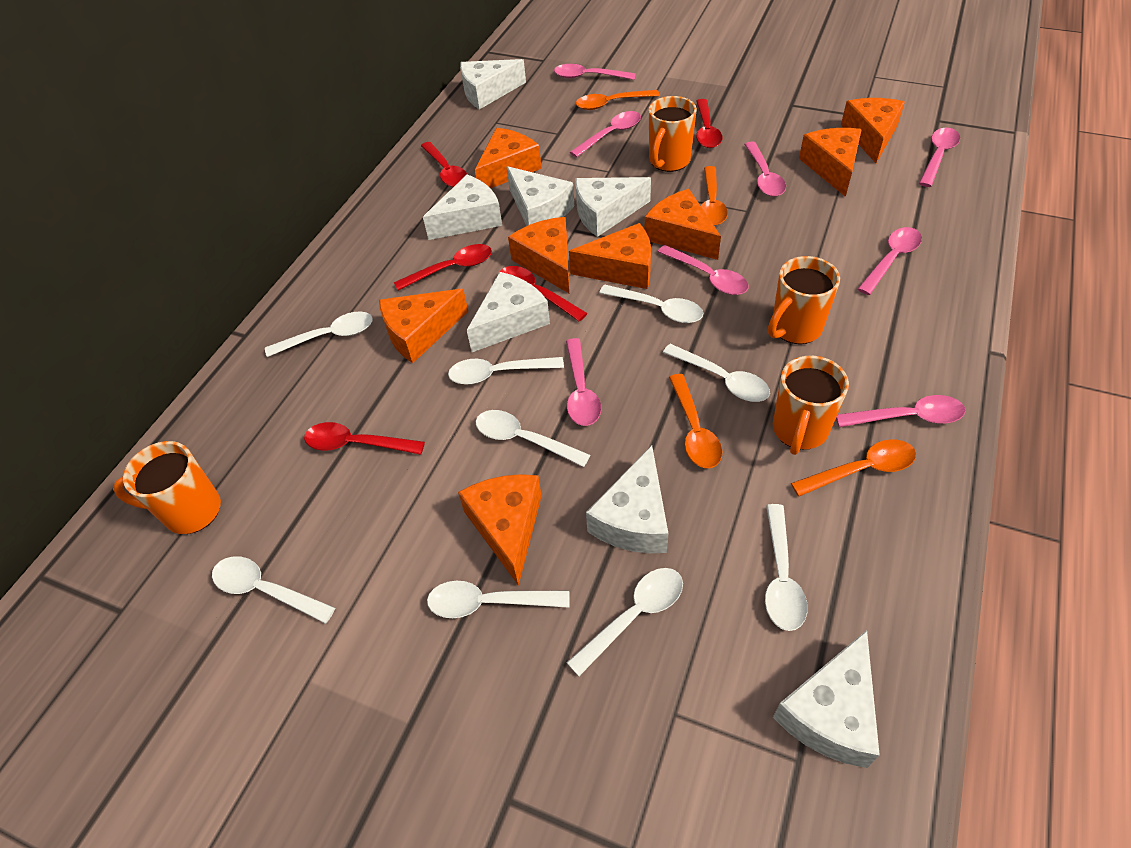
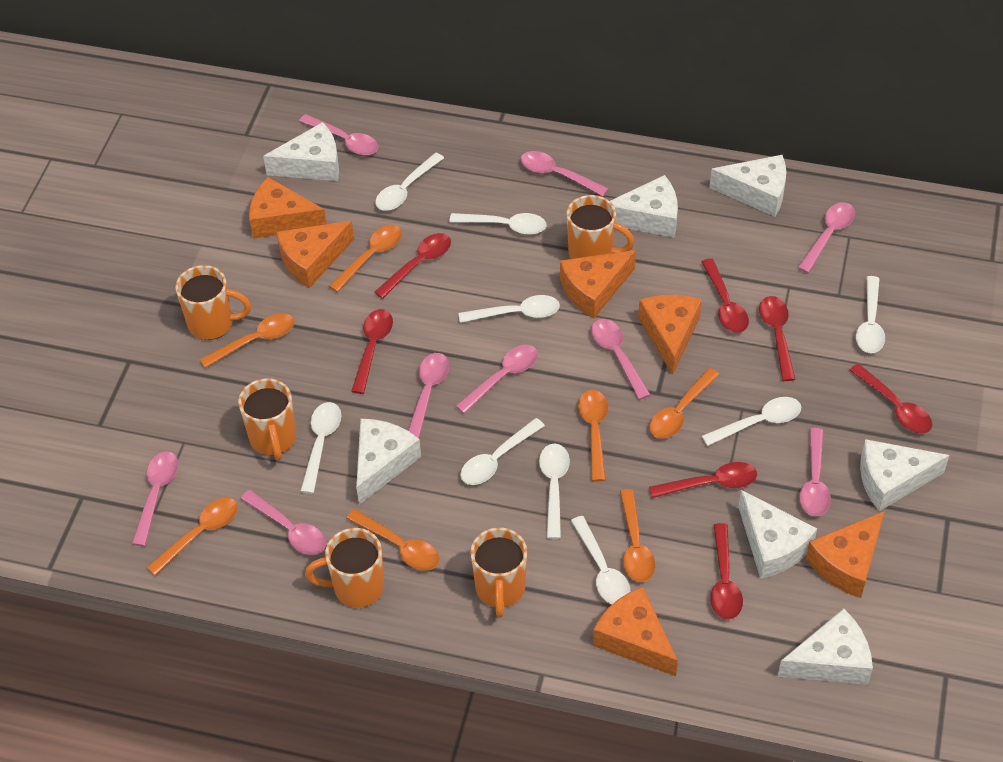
orange cheese: [379,289,468,363] [458,474,542,586] [475,128,542,188] [508,217,569,293] [569,223,651,289] [645,189,721,260] [799,128,862,197] [841,98,905,163] = 8 -> [249,177,327,239] [277,221,354,288] [560,250,636,318] [593,587,678,676] [638,295,702,375] [806,511,885,598] = 6
orange mug: [113,441,221,534] [649,96,697,172] [768,256,840,344] [773,356,849,455] = 4 -> [175,265,251,340] [238,378,296,461] [305,528,384,608] [470,527,527,617] [567,195,634,259] = 5
orange spoon: [576,90,660,110] [669,374,722,468] [701,166,728,225] [791,440,916,497] = 4 -> [147,497,238,576] [200,313,295,368] [329,225,402,292] [347,509,440,571] [578,390,608,481] [620,489,655,582] [650,368,720,439] = 7
pink spoon: [554,64,636,80] [566,338,601,426] [570,111,641,158] [658,245,748,295] [744,142,786,197] [836,395,966,427] [858,227,922,295] [919,128,960,187] = 8 -> [132,451,178,546] [241,490,326,555] [299,114,378,155] [408,353,449,438] [456,345,538,414] [521,151,609,196] [591,319,651,400] [798,202,855,273] [799,428,831,516] = 9
red spoon: [304,422,425,455] [394,244,492,291] [421,142,468,187] [500,266,587,322] [696,99,722,148] = 5 -> [351,309,393,394] [374,233,451,299] [649,462,757,498] [701,258,749,333] [710,523,743,619] [759,296,795,381] [850,363,932,434] = 7

